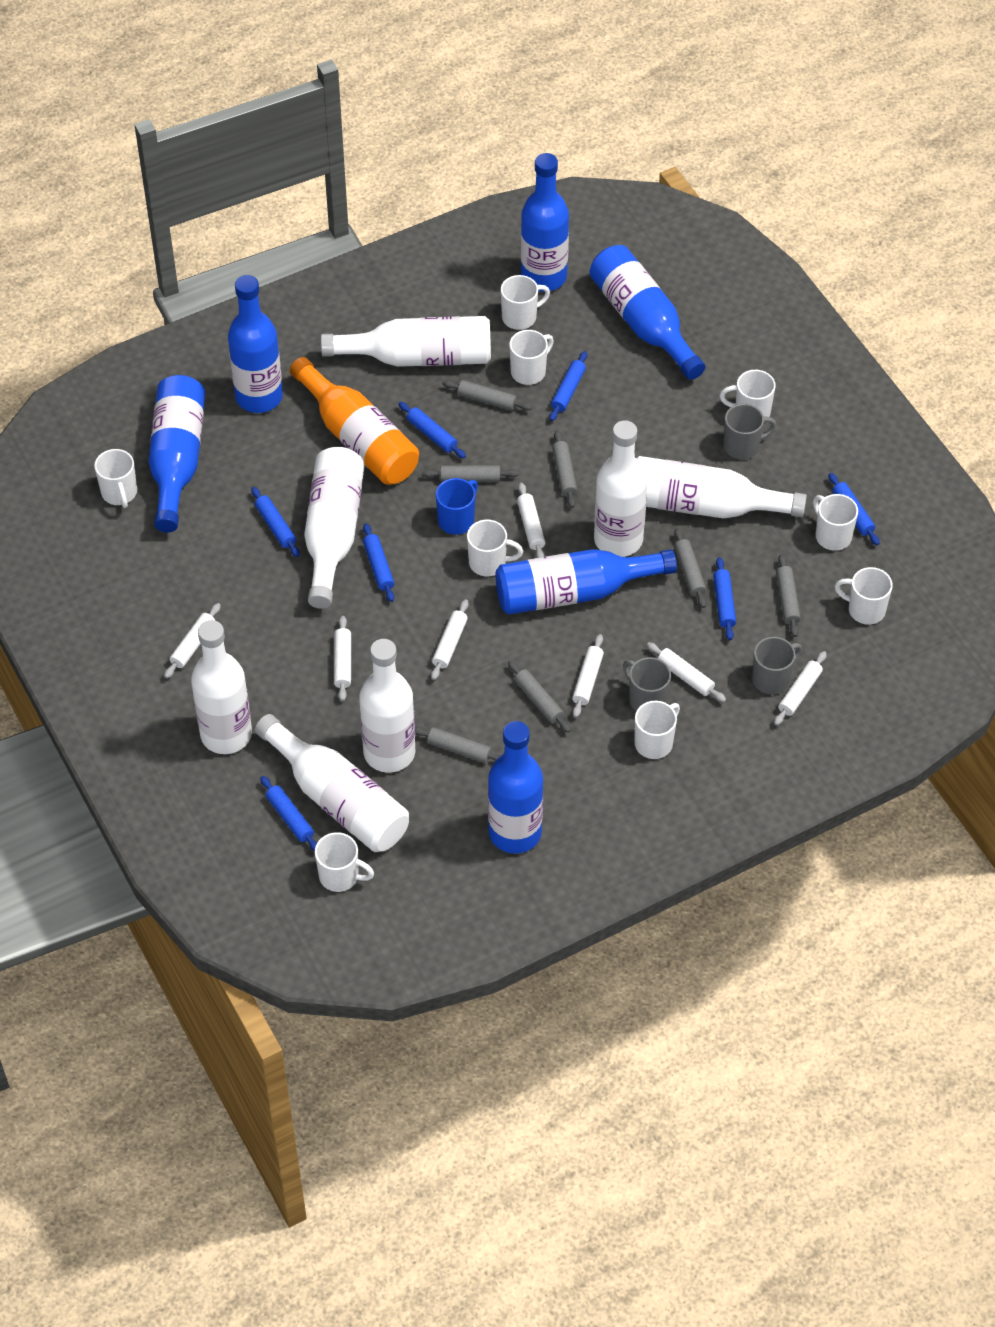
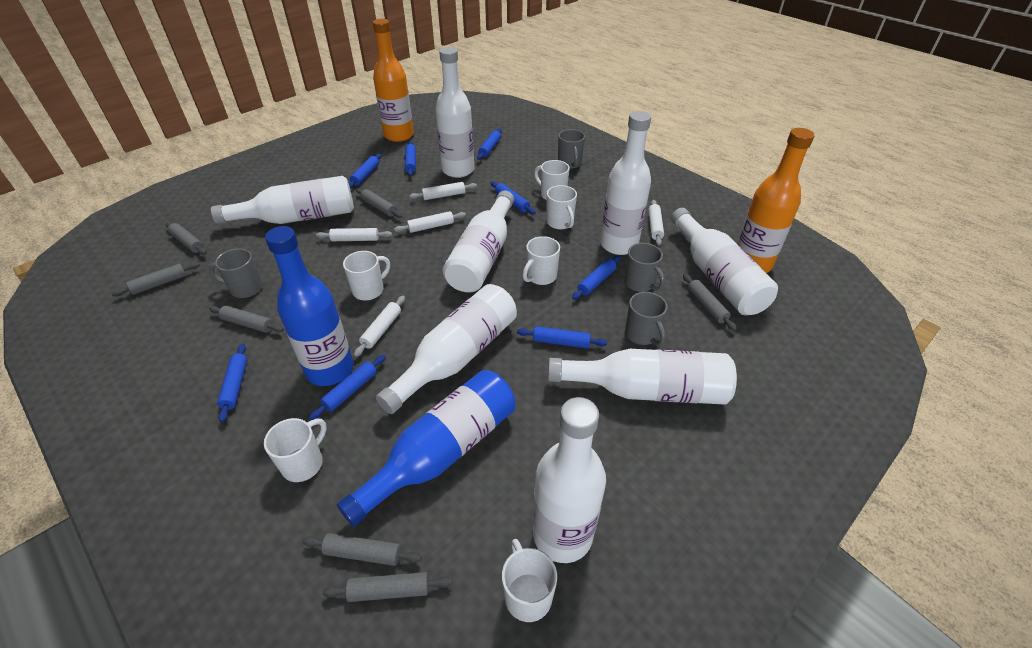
blue bottle: [148,375,205,532] [228,275,283,413] [488,721,543,854] [496,549,677,615] [521,153,569,292] [590,245,705,380] = 6 -> [265,226,354,386] [337,370,515,527] = 2
blue mug: [436,478,478,535] = 1 -> none = 0
blue rolling pin: [251,487,300,557] [260,776,317,851] [363,523,394,602] [399,402,466,458] [549,351,587,421] [713,557,736,640] [829,473,880,545] = 7 -> [217,344,247,422] [309,355,386,420] [349,153,381,188] [405,141,416,176] [477,129,502,160] [491,181,536,215] [517,326,607,348] [572,256,621,300] = 8
grey mug: [623,657,671,711] [724,404,776,460] [752,637,802,695] = 3 -> [209,248,262,298] [558,129,585,169] [624,243,665,292] [625,292,667,346] = 4
orange bottle: [290,357,419,485] = 1 -> [373,19,414,142] [737,128,815,273] = 2
white bottle: [191,620,252,754] [255,714,409,852] [304,447,365,609] [321,316,491,367] [359,639,415,773] [594,420,648,557] [636,456,807,519] = 7 -> [211,176,354,224] [376,284,517,414] [436,47,474,178] [443,190,514,292] [533,397,606,563] [548,349,737,405] [600,111,651,255] [671,208,778,315] = 8
white mug: [94,449,137,508] [315,832,374,892] [467,520,523,576] [500,275,550,330] [509,330,554,385] [635,701,680,759] [720,370,776,417] [813,494,858,551] [835,567,893,625] = 9 -> [264,418,327,482] [343,251,390,300] [502,539,557,622] [522,236,560,285] [534,160,570,200] [547,185,577,230] = 6
white rolling pin: [164,603,221,678] [334,616,351,701] [431,599,469,680] [517,483,545,558] [572,634,604,718] [647,642,726,702] [774,651,827,725] = 7 -> [316,228,392,241] [354,296,405,357] [394,211,466,233] [409,182,477,200] [648,200,664,246] = 5

